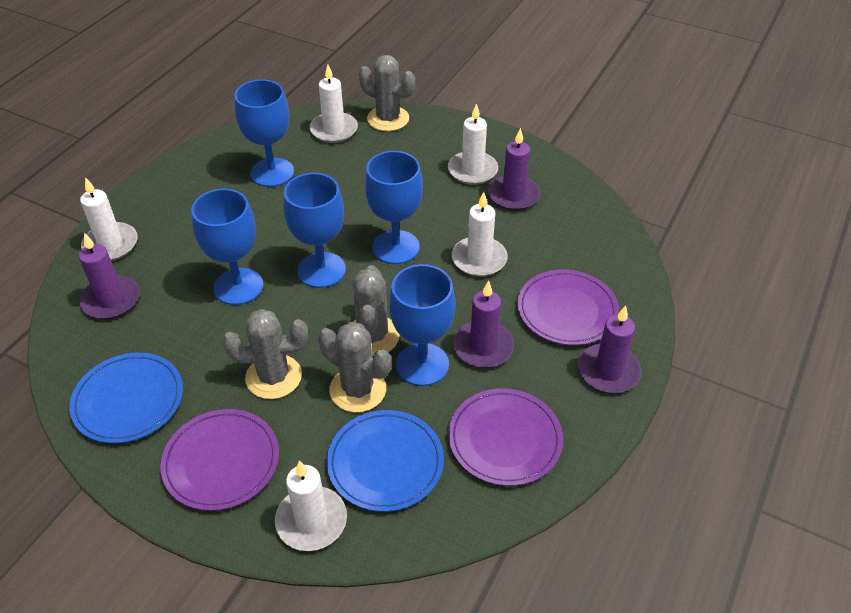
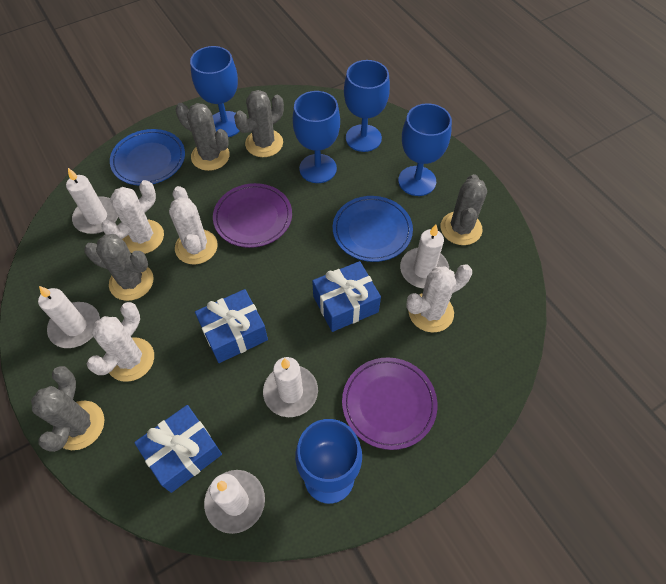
blue gift: none = 0 -> [134,405,222,493] [195,289,268,363] [312,261,381,332] = 3
grey cactus: [222,309,308,399] [318,322,391,413] [352,265,400,357] [359,55,415,131] = 4 -> [31,366,105,452] [84,234,154,301] [176,103,230,171] [234,90,284,157] [441,174,487,245] = 5
purple candle: [79,233,140,319] [453,280,514,368] [488,128,540,211] [578,305,642,393] = 4 -> none = 0
purple plate: [160,409,279,511] [448,388,563,486] [517,269,619,346] = 3 -> [213,183,292,248] [342,358,437,450] = 2
white cactus: none = 0 -> [87,302,154,382] [102,180,164,254] [169,186,218,265] [406,264,472,333] = 4

